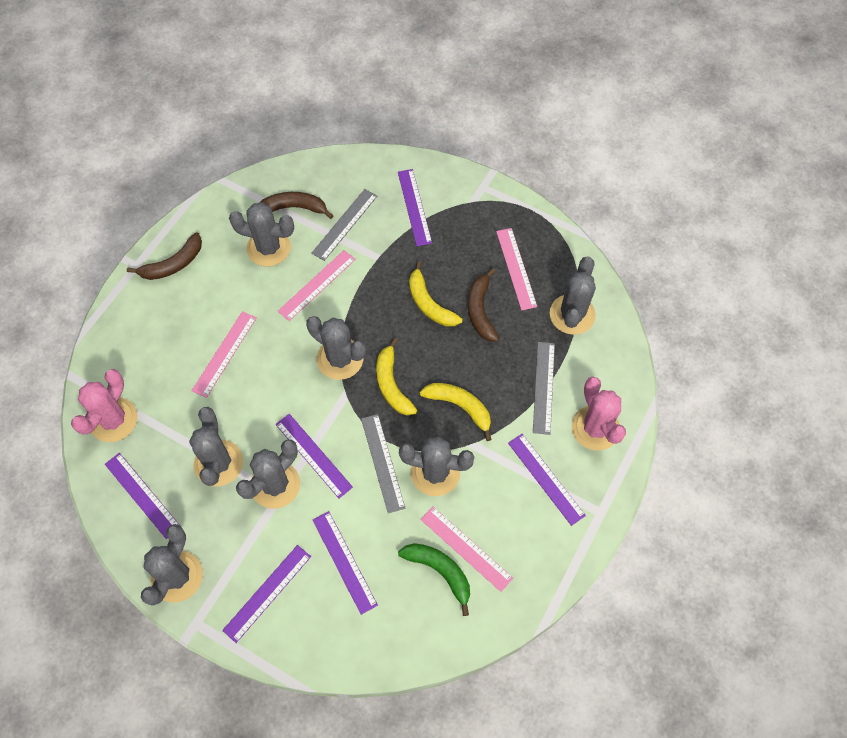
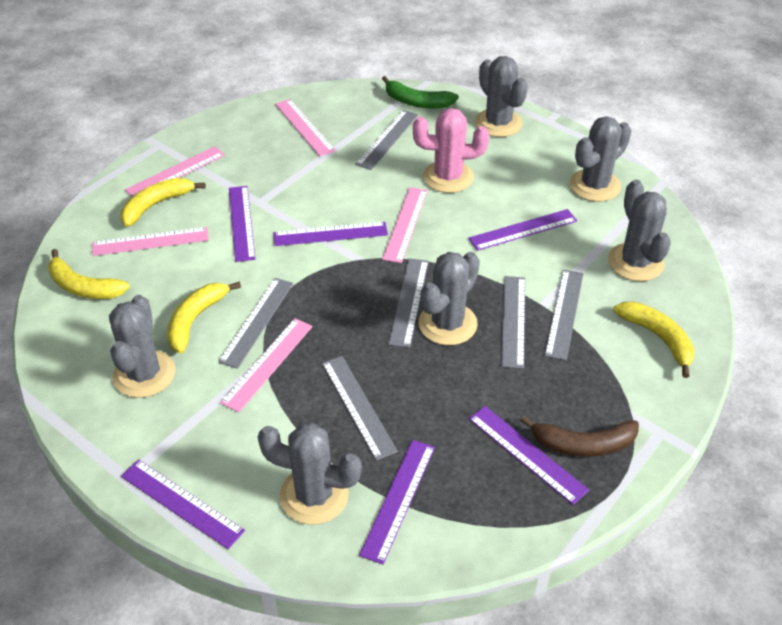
brown banana: [127,232,202,280] [259,192,334,219] [468,268,499,342] = 3 -> [520,416,639,457] = 1
grey cactus: [141,524,203,606] [189,407,243,487] [229,202,294,267] [236,439,300,509] [306,316,366,380] [399,436,474,496] [550,256,596,335] = 7 -> [109,295,175,398] [257,423,362,525] [418,252,480,345] [475,56,528,137] [570,116,631,202] [608,180,671,281] = 6
grey ruler: [311,189,377,261] [361,414,405,513] [533,342,555,435] = 3 -> [218,278,293,369] [322,356,398,460] [355,110,418,170] [388,258,429,348] [501,276,525,369] [544,269,584,360] = 6
pink cactus: [71,369,138,442] [572,377,626,451] = 2 -> [413,108,489,193] = 1
pink ruler: [192,311,256,398] [278,250,356,321] [421,506,513,592] [496,228,537,310] = 4 -> [92,227,209,256] [125,146,225,197] [220,318,313,412] [275,99,336,156] [382,187,428,263] = 5
yellow banana: [376,338,417,415] [409,261,462,326] [420,383,492,441] = 3 -> [48,249,130,299] [121,178,206,227] [167,282,241,354] [613,302,694,378] = 4

